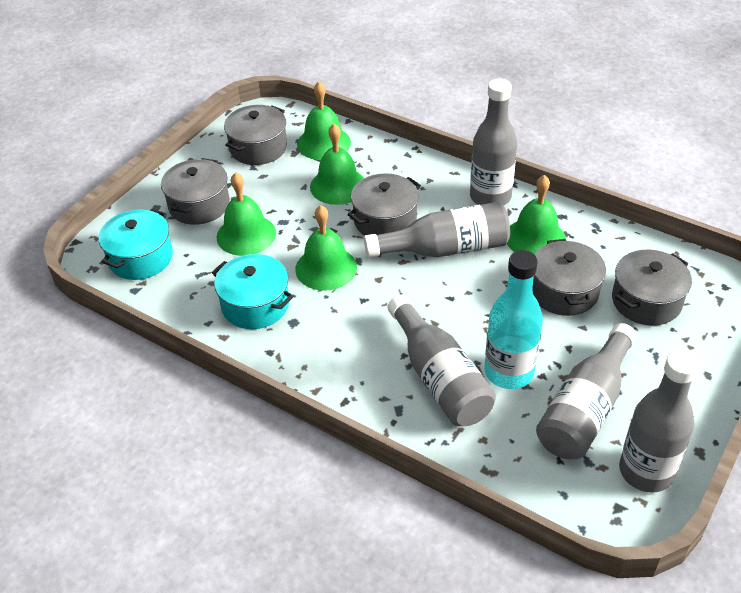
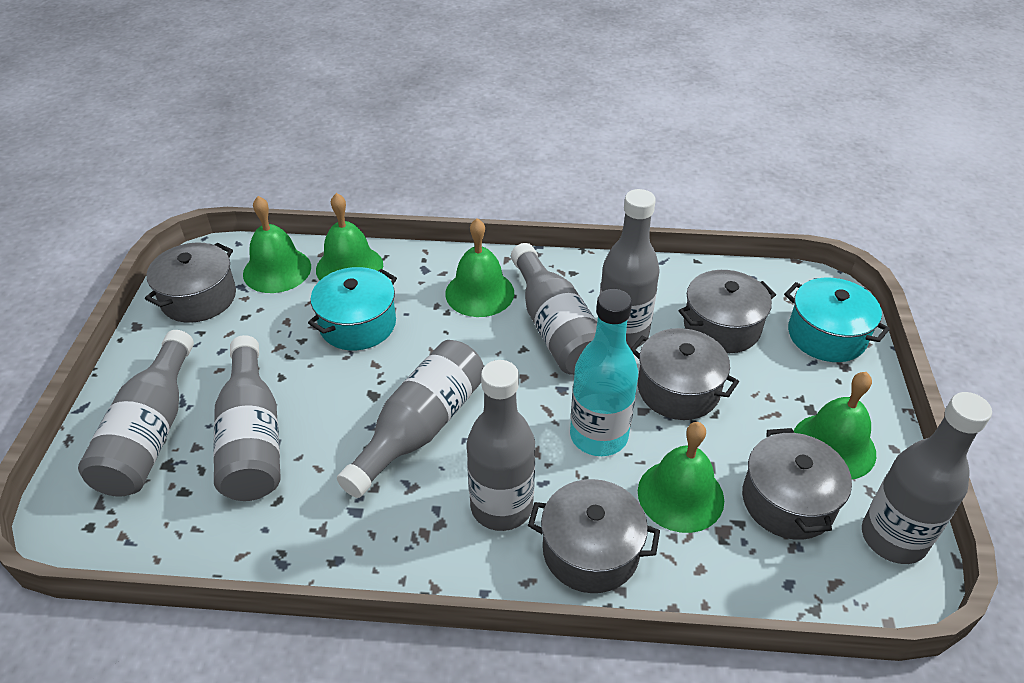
grey bottle: [364,202,510,257] [387,294,496,426] [470,78,517,206] [536,323,637,459] [619,350,699,493] = 5 -> [78,330,194,497] [213,335,281,501] [337,340,484,498] [467,360,535,531] [511,243,597,375] [600,189,660,349] [862,392,992,564] = 7

